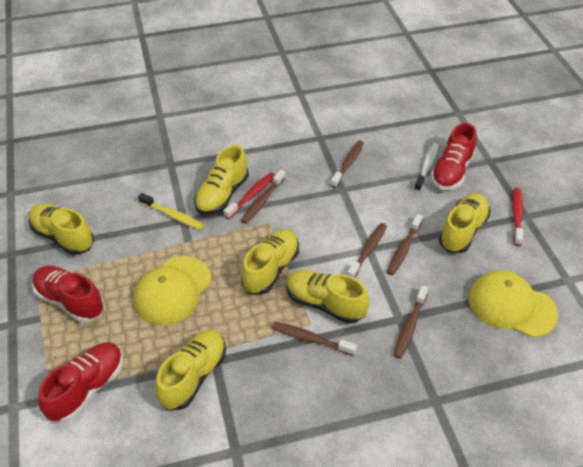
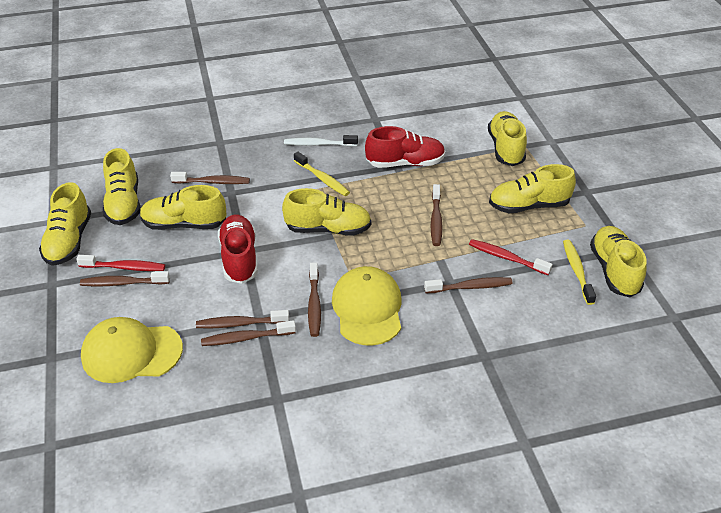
brown toothbrush: [241,170,286,224] [272,322,357,356] [330,141,364,188] [347,223,387,278] [387,214,423,275] [393,285,428,359] = 6 -> [80,271,170,287] [170,172,250,184] [196,310,289,329] [201,320,296,346] [308,262,321,337] [424,277,513,293] [431,184,443,246] = 7
red shoe: [32,266,104,323] [38,342,123,423] [430,123,477,190] = 3 -> [218,214,258,284] [365,126,445,168] = 2
yellow shoe: [29,203,94,255] [155,329,226,410] [194,145,249,215] [241,229,299,294] [286,270,370,324] [439,193,490,253] = 6 -> [39,182,91,266] [103,148,141,225] [140,185,227,230] [282,188,372,236] [488,111,527,166] [489,164,576,213] [590,226,646,297] = 7
yellow toothbrush: [138,193,204,230] = 1 -> [294,152,350,196] [563,240,596,305] = 2

